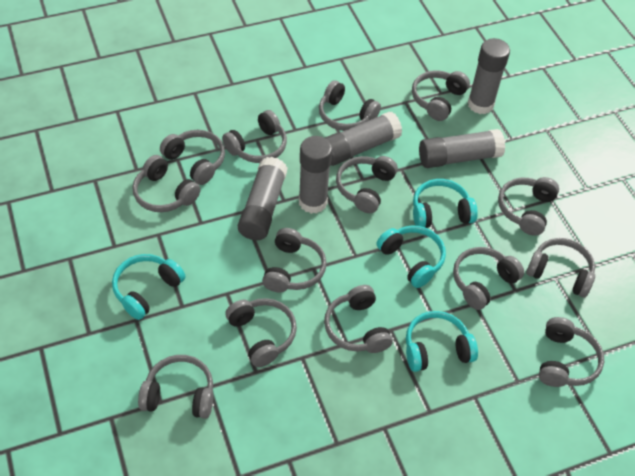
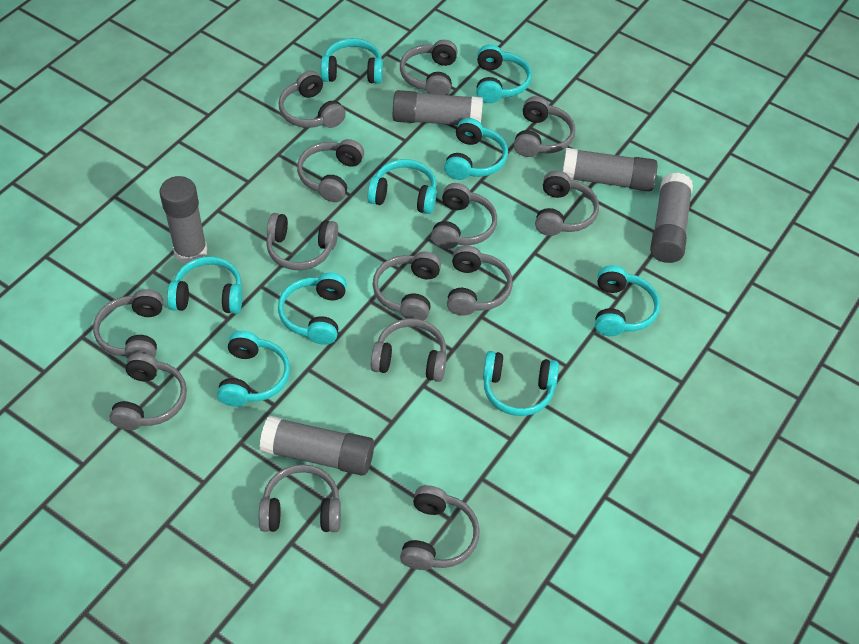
turquoise headphones: [112,254,185,320] [377,225,446,288] [406,311,478,372] [413,179,478,228] = 4 -> [167,256,243,314] [217,331,290,407] [278,272,347,345] [321,38,383,84] [367,159,437,214] [444,118,508,180] [476,44,532,103] [483,351,559,416] [595,265,660,336] = 9

